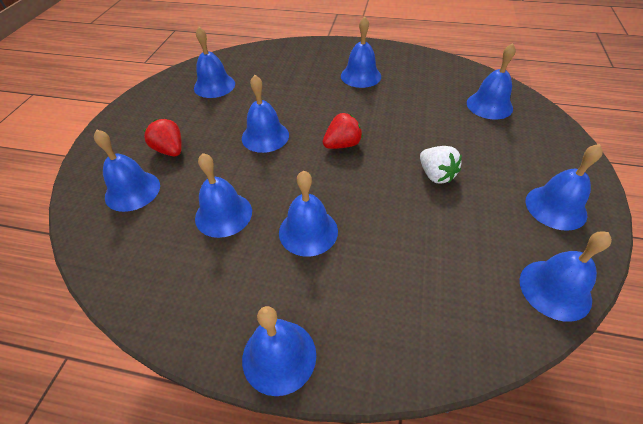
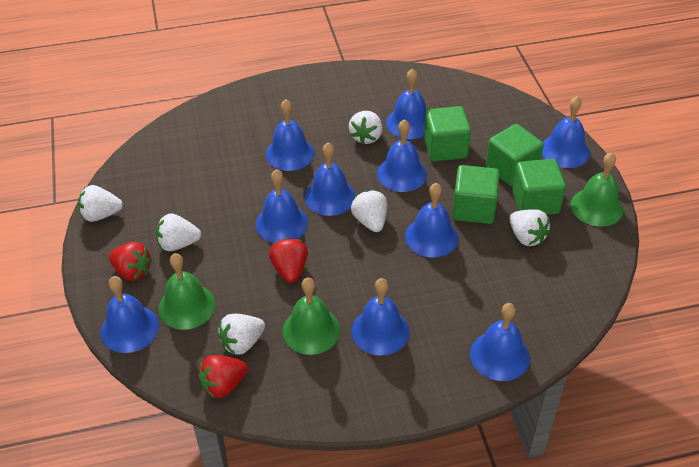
green bell: none = 0 -> [159,253,216,330] [282,278,341,355] [571,153,623,226] = 3
green cube: none = 0 -> [424,106,471,161] [452,165,500,224] [486,124,544,186] [512,159,566,215] = 4
red strawberry: [144,119,182,156] [323,113,362,149] = 2 -> [109,242,152,281] [198,355,248,398] [269,238,308,283] = 3
white strawberry: [420,146,462,184] = 1 -> [78,185,123,222] [156,213,201,251] [218,314,265,354] [349,111,382,145] [351,190,387,232] [509,209,550,246] = 6

